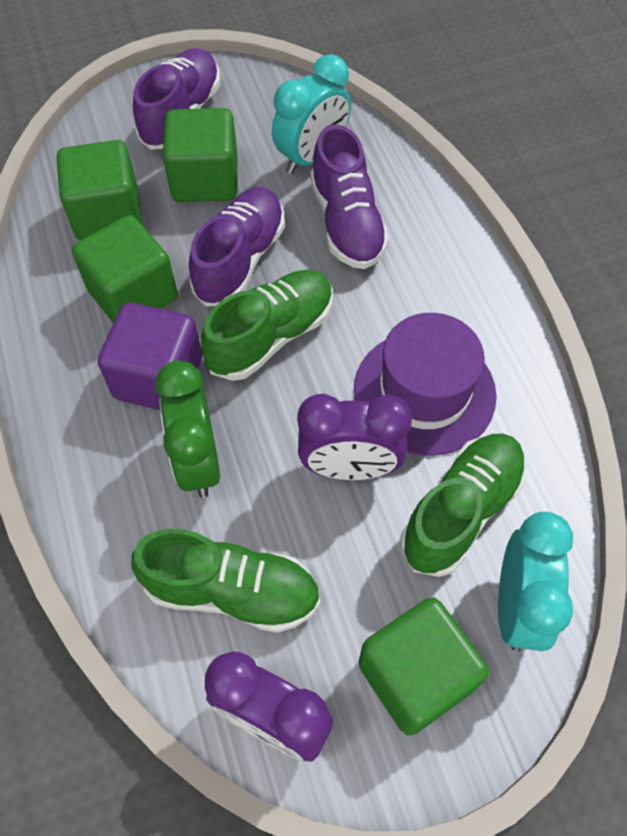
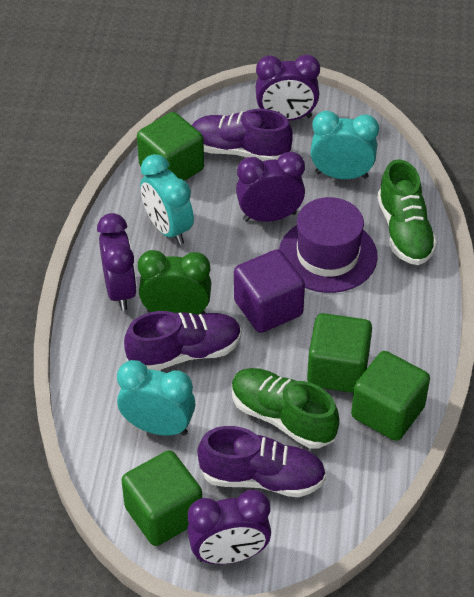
green shoe: [131,529,320,633] [201,270,333,381] [400,434,526,577] = 3 -> [232,368,339,449] [377,160,437,265] = 2
purple clock: [205,651,333,762] [297,394,412,480] = 2 -> [97,213,137,311] [187,490,271,564] [236,151,305,222] [256,55,320,121] = 4
turquoise clock: [272,54,351,174] [498,512,573,651] = 2 -> [117,360,195,436] [140,154,194,245] [310,111,379,179] = 3

